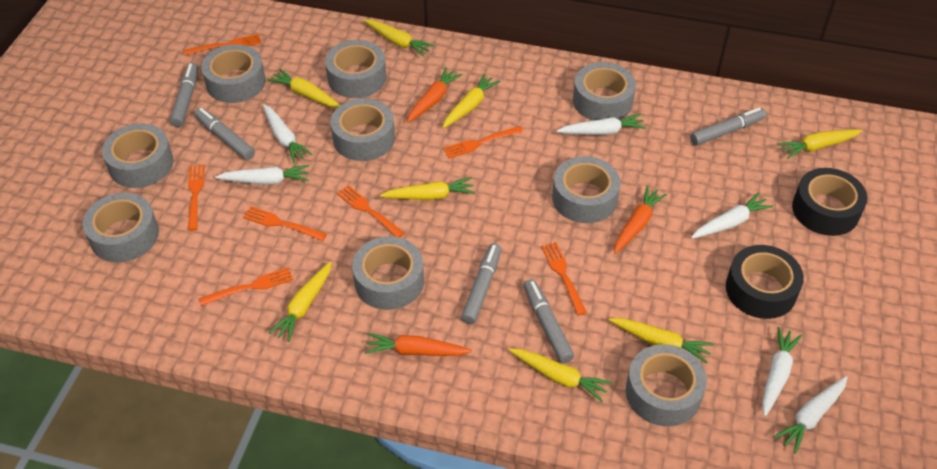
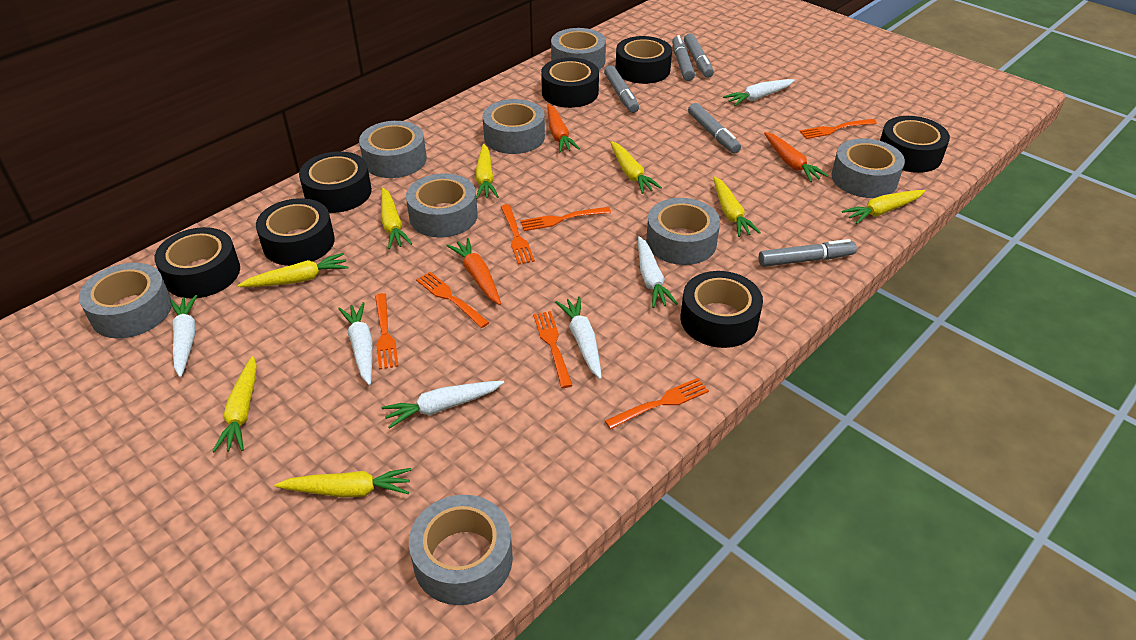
black tape: [726,245,804,319] [792,168,867,236] = 2 -> [154,227,240,299] [256,198,335,266] [299,151,372,213] [541,58,599,108] [616,36,672,84] [681,271,763,348] [880,116,950,173] = 7
grey tape: [82,193,159,262] [102,124,173,188] [201,44,266,103] [325,40,386,98] [331,98,395,161] [352,237,424,310] [552,156,620,223] [573,62,636,120] [626,344,707,426] = 9 -> [79,263,172,339] [359,121,427,178] [406,173,478,238] [409,495,513,605] [482,99,545,154] [551,28,606,70] [646,198,720,265] [831,138,905,198] = 8

